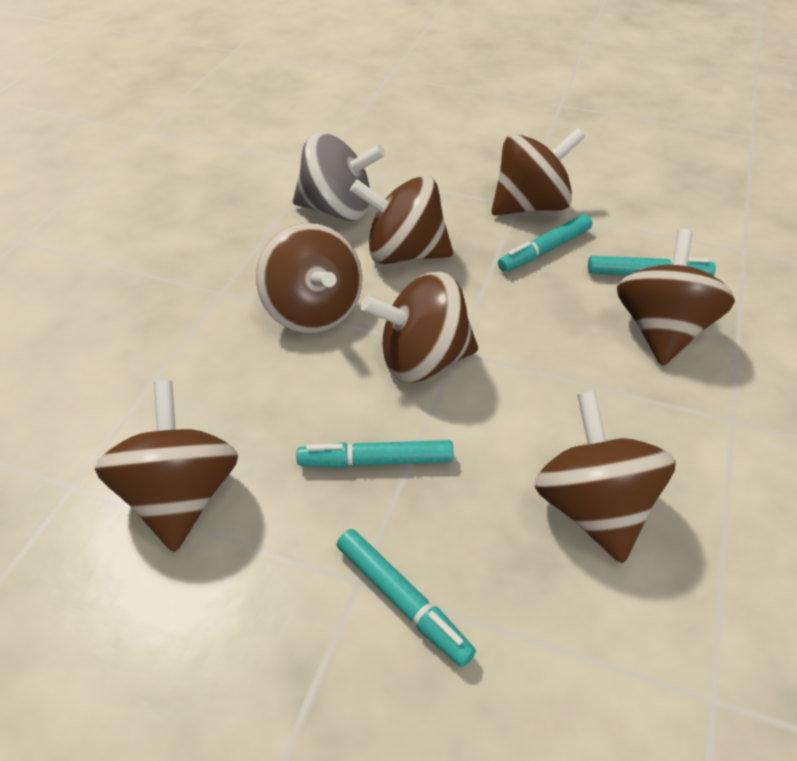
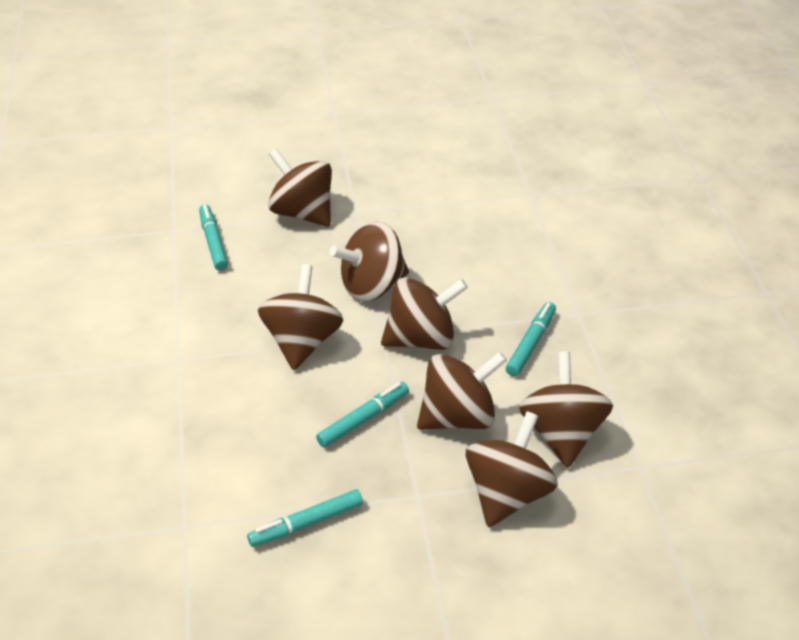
grey spinning top: [293,132,385,221] = 1 -> none = 0

